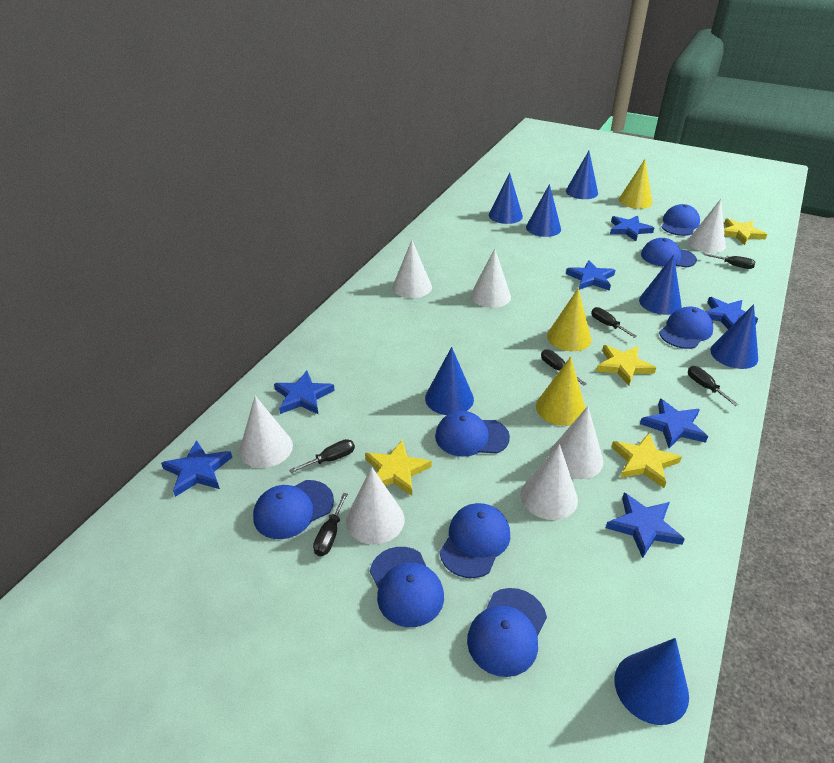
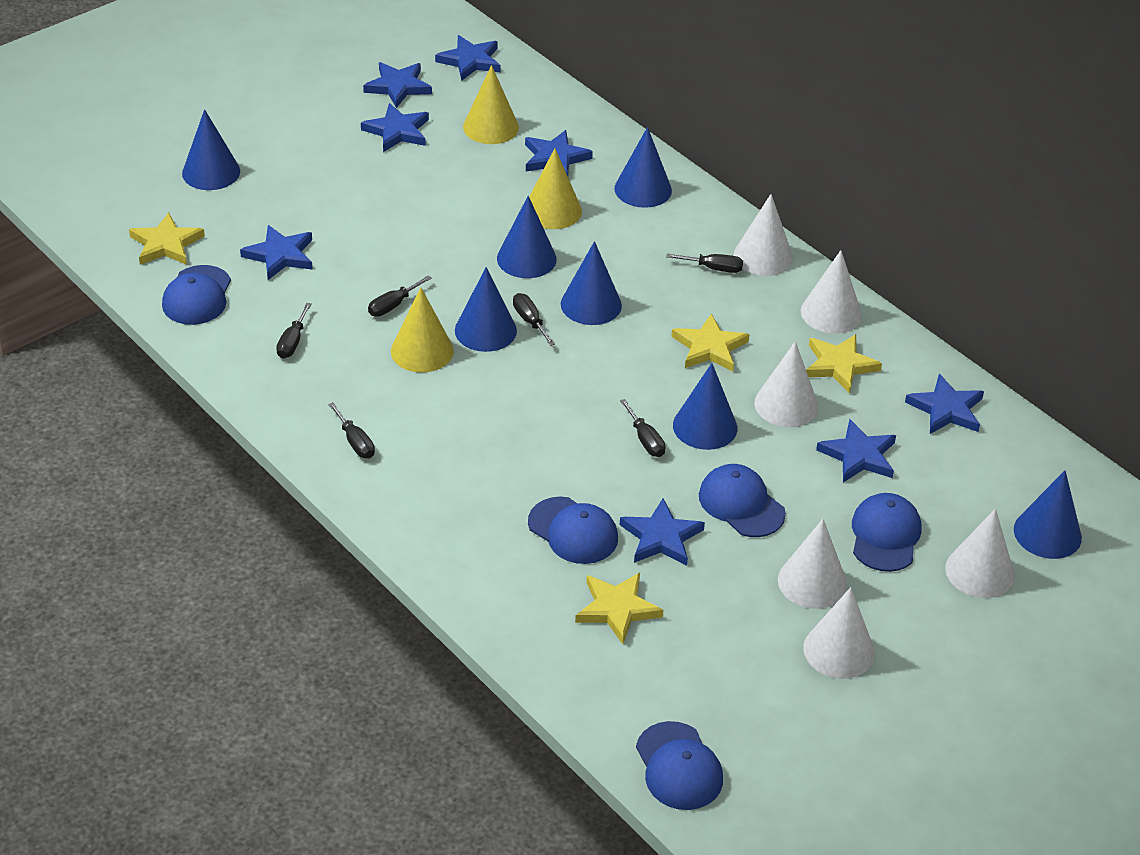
blue cap: [253,480,334,539] [370,547,444,627] [435,411,510,457] [439,503,510,578] [467,588,547,677] [641,238,697,268] [659,307,713,349] [661,204,700,236] = 8 -> [162,265,231,325] [528,497,618,564] [636,721,723,810] [699,464,786,537] [852,493,922,572] = 5
blue star: [161,440,232,497] [274,371,335,415] [566,260,615,291] [606,493,685,558] [610,216,654,241] [640,399,708,448] [705,297,758,329] = 7 -> [240,225,313,280] [361,103,429,152] [363,62,432,108] [435,35,500,81] [525,130,593,176] [620,498,705,566] [816,419,896,483] [905,374,984,434] = 8
white cone: [239,396,293,468] [346,467,404,545] [392,240,432,298] [470,248,511,308] [521,444,578,520] [549,406,604,479] [688,199,726,253] = 7 -> [734,194,793,276] [754,341,818,427] [778,519,847,609] [801,250,862,334] [803,587,875,679] [945,508,1015,598] = 6

